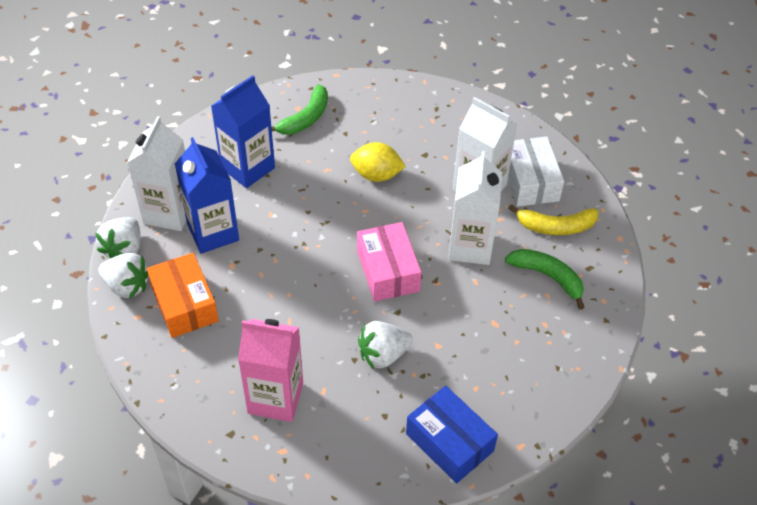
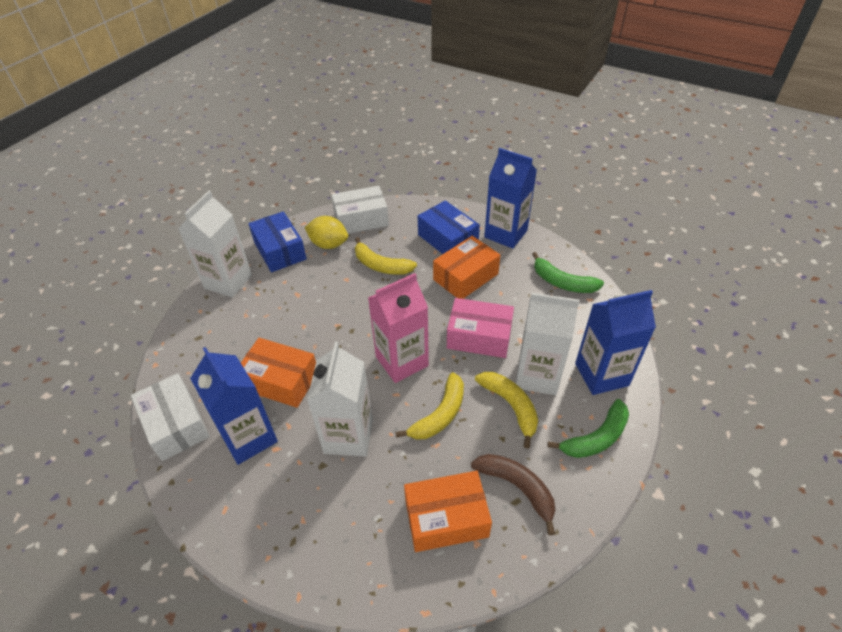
blue box: [406,385,498,483] = 1 -> [248,211,307,273] [418,200,480,254] = 2
blue carton: [175,137,239,254] [211,75,275,188] = 2 -> [190,347,278,465] [484,148,537,249] [575,290,656,395] = 3
brown banana: none = 0 -> [471,454,555,535] = 1
orange box: [147,253,219,338] = 1 -> [241,338,316,408] [404,471,492,552] [433,236,500,299] = 3
white box: [508,136,564,207] = 1 -> [131,373,210,461] [331,186,389,234] = 2
white strawberry: [95,217,140,259] [99,253,149,299] [358,321,413,369] = 3 -> none = 0
yellow banana: [508,204,599,235] = 1 -> [355,237,417,275] [396,372,464,440] [475,372,538,448] = 3

